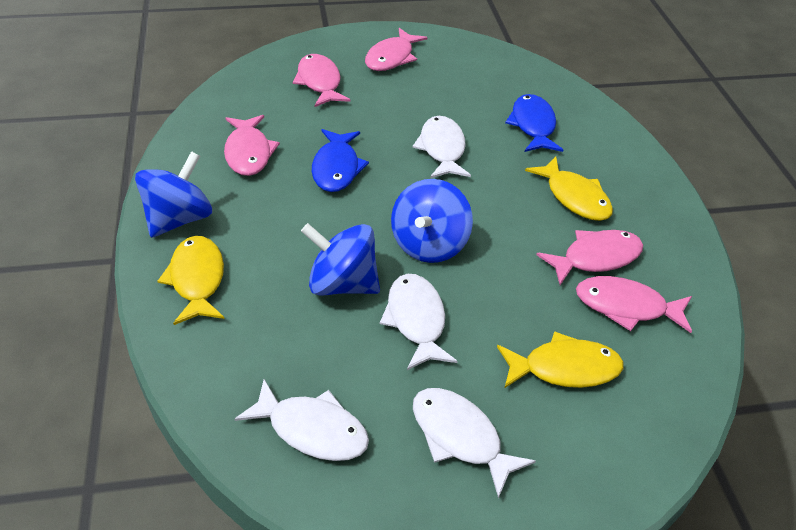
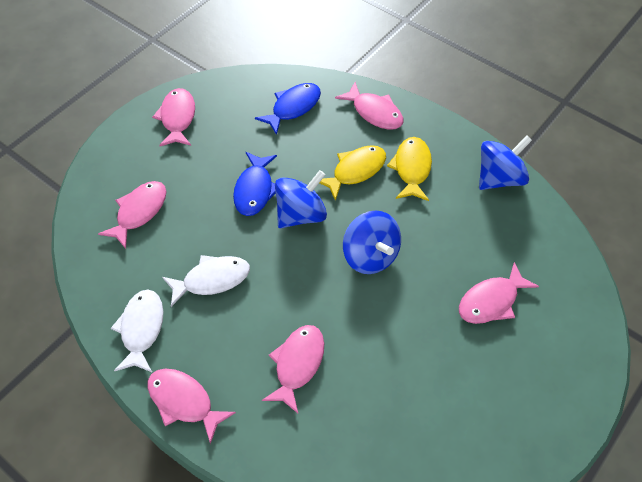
pink fish: [224,115,280,176] [293,54,351,107] [365,28,428,71] [536,230,643,285] [576,276,692,333] = 5 -> [98,181,166,249] [147,369,236,444] [152,88,195,146] [262,325,324,413] [335,82,404,130] [459,262,539,324] = 6
white fish: [235,379,369,461] [380,274,458,370] [412,116,471,178] [413,388,536,498] = 4 -> [111,290,163,373] [162,255,250,307] = 2
yellow fish: [157,236,225,325] [497,331,624,388] [525,157,613,221] = 3 -> [320,145,386,201] [387,137,432,201] = 2

